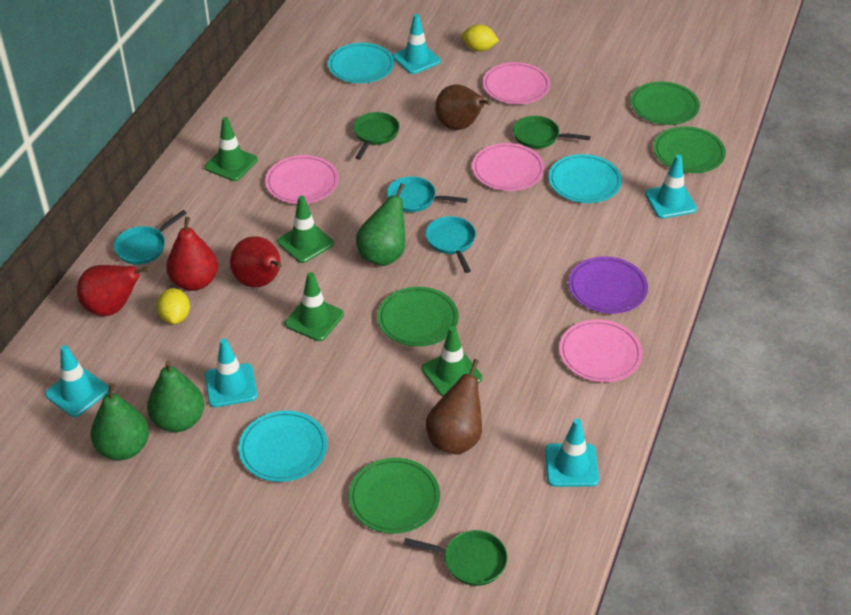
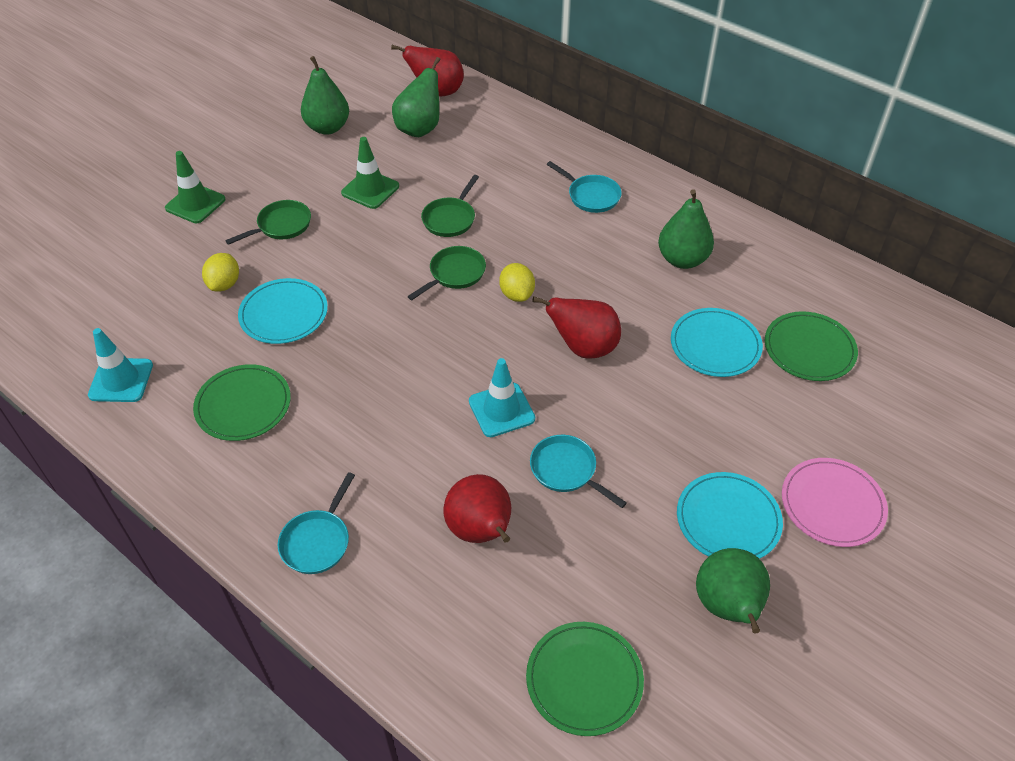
brown pear: [426,359,482,455] [435,84,491,130] = 2 -> none = 0
green pear: [91,383,149,460] [147,360,204,432] [356,183,405,266] = 3 -> [301,56,349,135] [392,57,440,137] [658,189,714,269] [696,548,770,634] = 4
green plate: [349,458,440,534] [378,287,459,347] [630,81,700,125] [653,126,726,173] = 4 -> [193,364,291,441] [526,622,644,736] [765,311,858,381] = 3
green traffic cone: [205,117,258,181] [277,196,334,263] [285,272,344,341] [422,326,482,396] = 4 -> [165,151,225,223] [341,137,399,209] = 2
pink plate: [265,155,339,204] [472,143,545,191] [483,62,550,104] [559,319,643,382] = 4 -> [782,458,888,547] = 1
purple plate: [568,256,648,314] = 1 -> none = 0
turquoise traffic cone: [45,345,109,417] [205,338,258,407] [393,14,441,74] [545,419,599,487] [645,155,697,218] = 5 -> [88,328,153,402] [469,358,535,437] = 2

